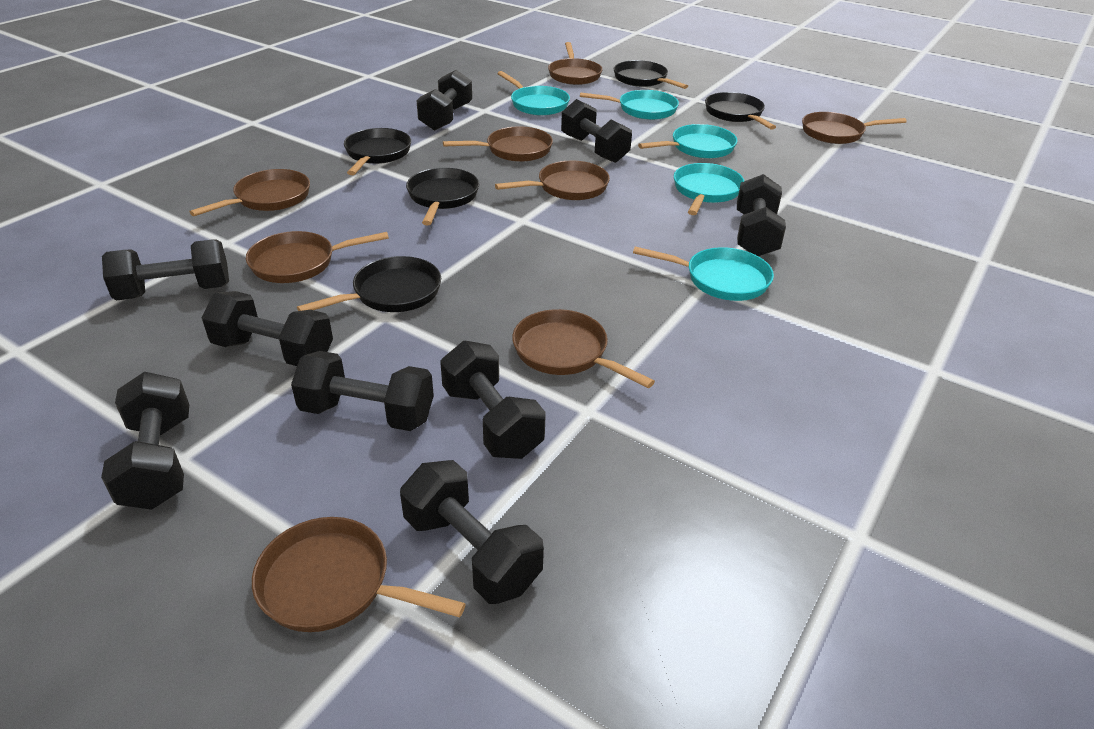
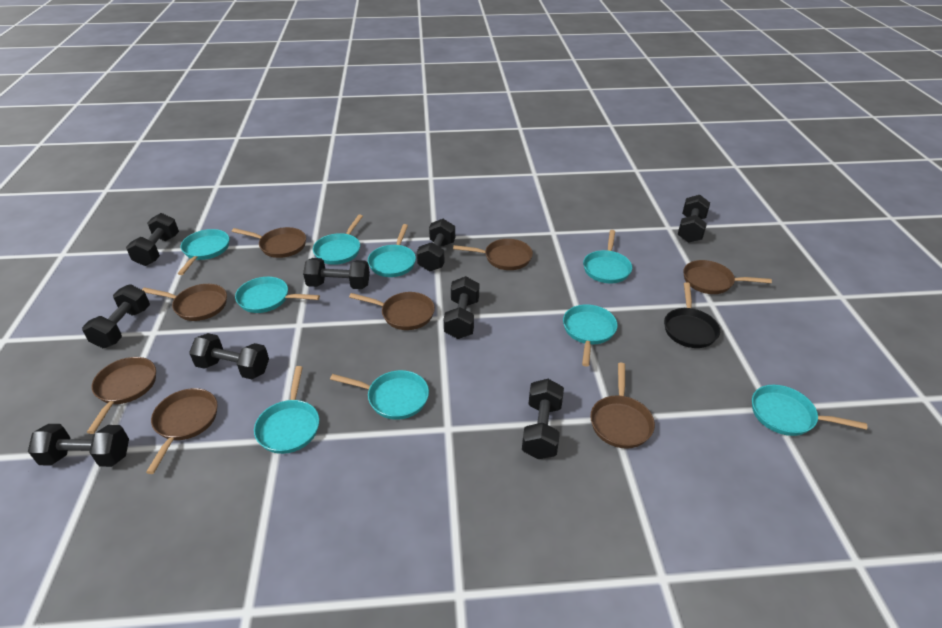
black pan: [297,256,441,312] [344,128,411,175] [406,168,479,225] [614,60,688,89] [705,92,776,130] = 5 -> [664,282,720,348] = 1
turquoise pan: [497,71,570,116] [580,90,679,120] [633,247,774,301] [638,124,737,158] [674,163,744,215] = 5 -> [178,229,229,275] [235,277,320,313] [254,366,319,454] [313,215,363,265] [330,370,429,420] [368,224,416,277] [563,304,618,367] [583,230,632,283] [752,385,867,436] = 9

